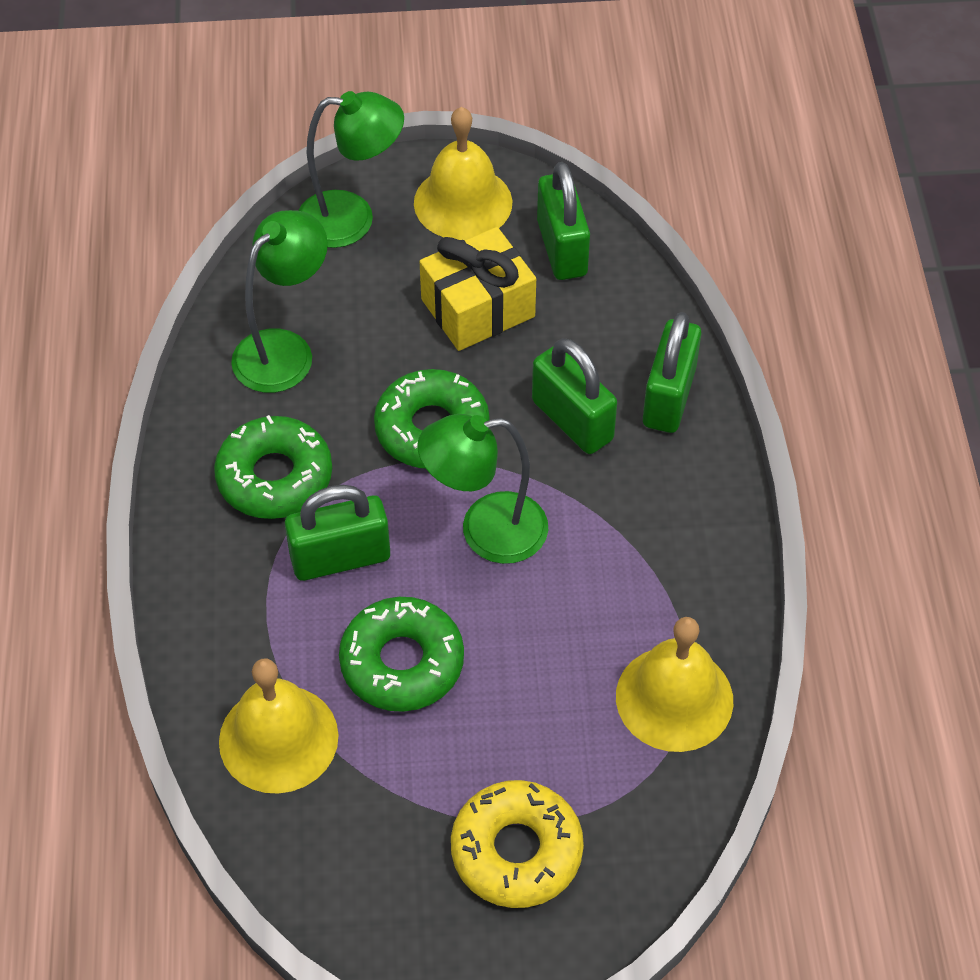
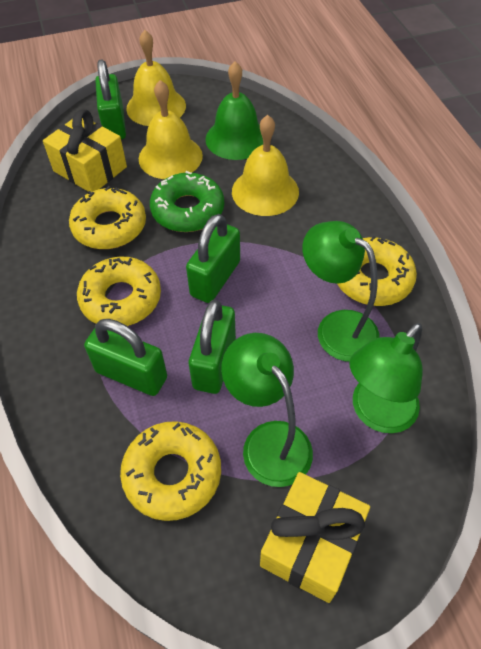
green bell: none = 0 -> [205,61,263,160] = 1
green donut: [214,415,332,519] [339,597,464,712] [374,369,490,469] = 3 -> [150,171,224,232] = 1
yellow donut: [451,780,584,908] = 1 -> [69,186,146,249] [77,257,161,326] [120,421,221,521] [338,236,417,306] = 4
yellow gift: [419,227,536,351] = 1 -> [43,109,127,192] [260,472,370,603] = 2

